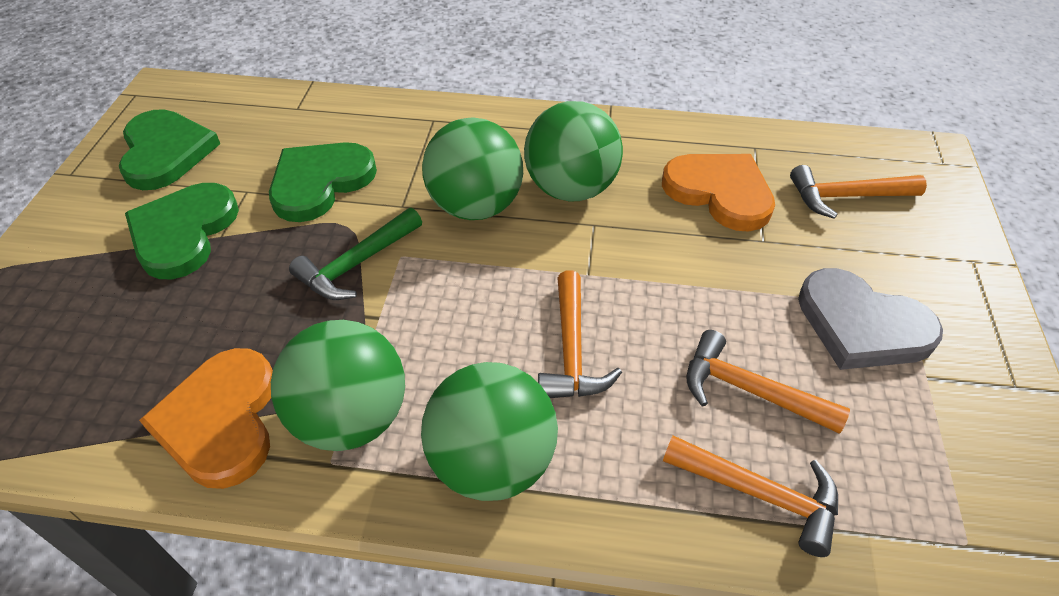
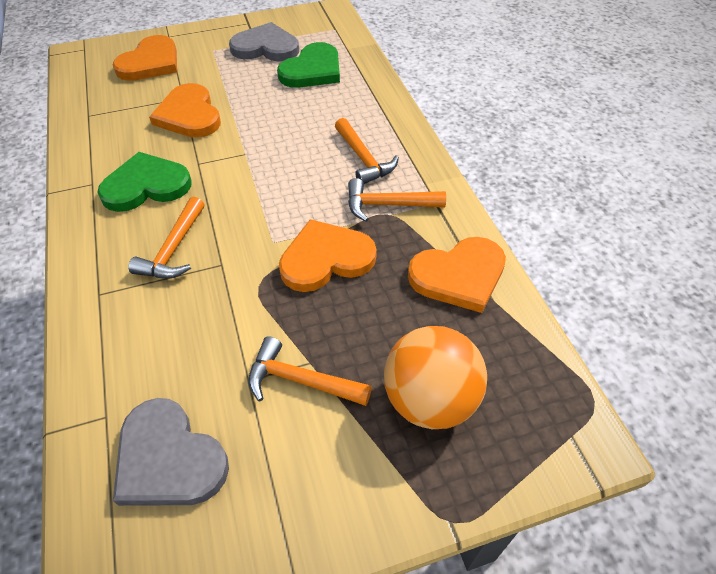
green ball: [271,320,405,451] [421,362,558,501] [422,117,523,220] [524,101,623,202] = 4 -> none = 0
green hammer: [289,208,422,300] = 1 -> none = 0
green heart: [119,109,220,190] [125,183,239,280] [269,142,377,222] = 3 -> [97,152,192,212] [277,42,340,88] = 2
grey heart: [798,268,943,370] = 1 -> [113,398,229,506] [229,22,299,61] = 2
orange ball: none = 0 -> [384,326,487,429] = 1
orange heart: [139,348,273,489] [662,154,775,232] = 2 -> [113,35,177,81] [149,83,221,138] [279,219,377,292] [408,237,506,313] = 4

